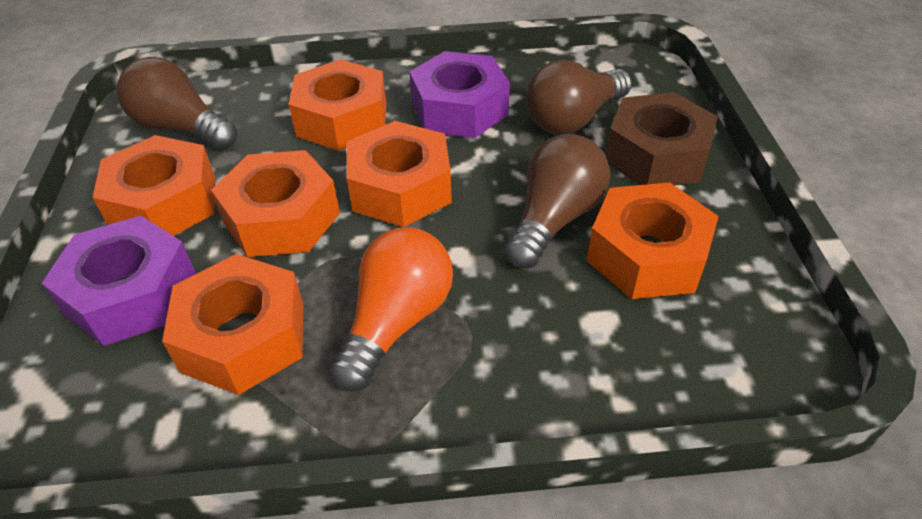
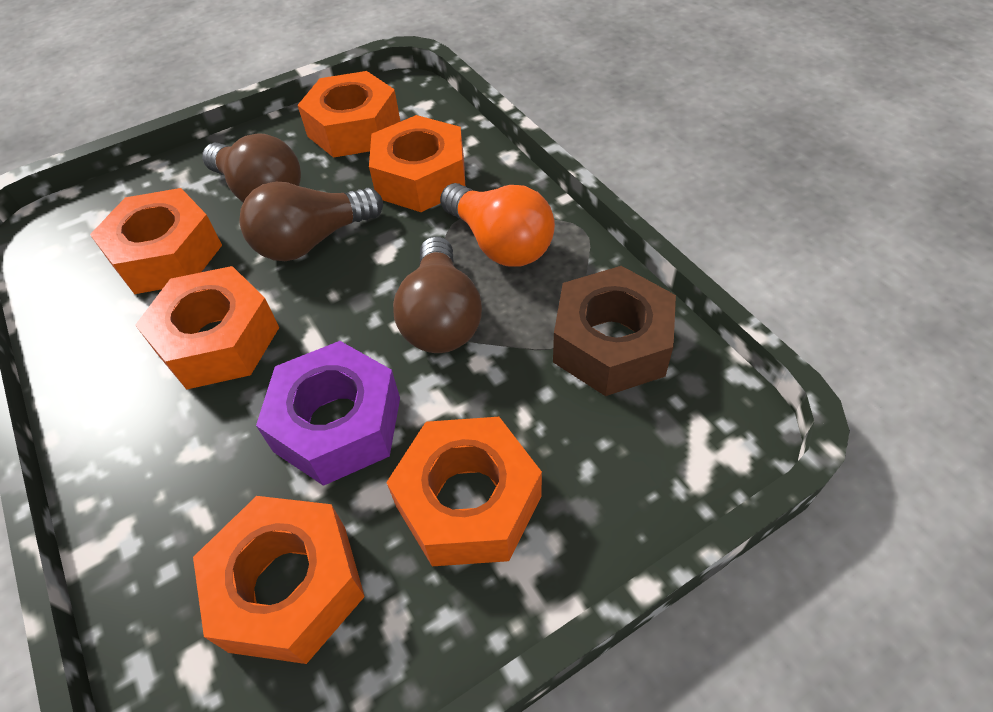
purple nut: [42,216,196,346] [410,51,510,138] = 2 -> [256,341,400,486] = 1

